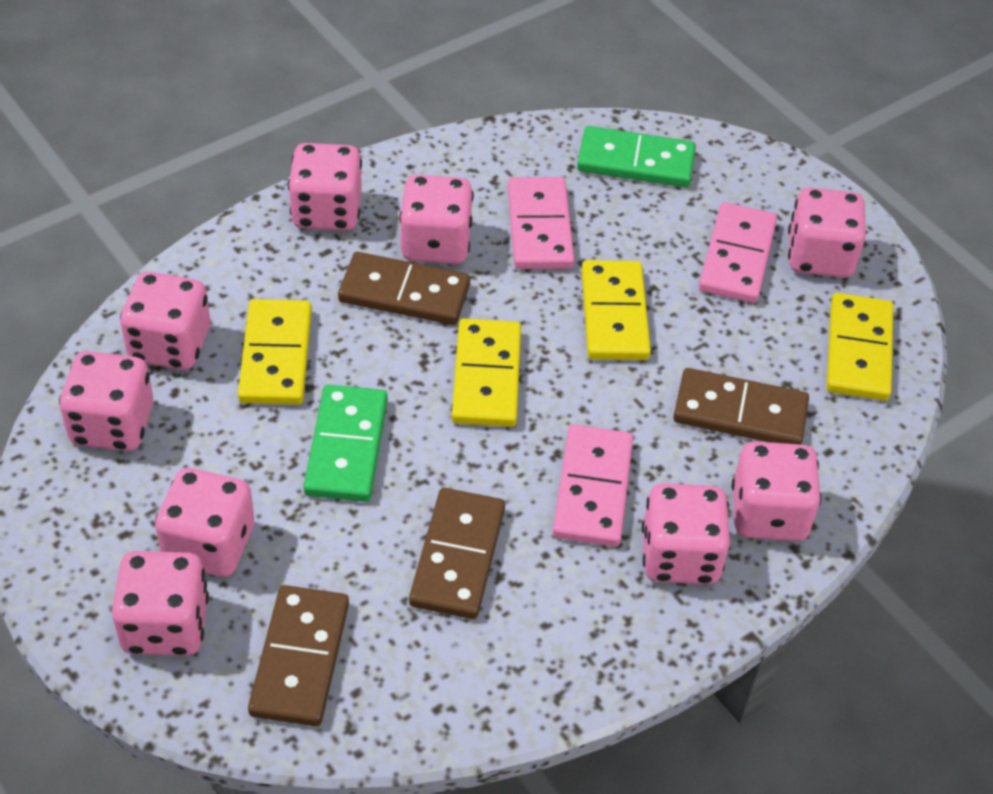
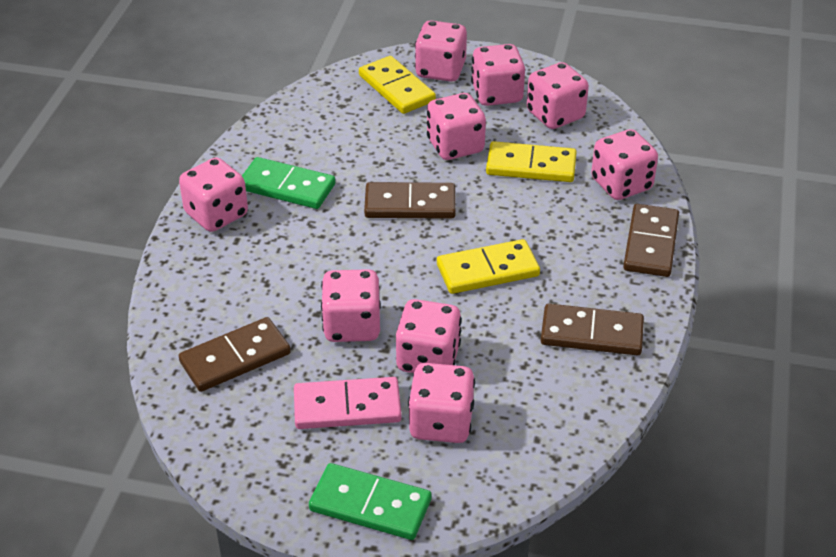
pink domino: [508,177,575,269] [553,424,633,547] [699,202,777,303] = 3 -> [294,377,402,429] = 1
yellow domino: [238,299,312,405] [452,318,521,427] [581,260,651,360] [827,293,893,401] = 4 -> [359,56,436,114] [437,239,540,294] [486,141,577,182] = 3

